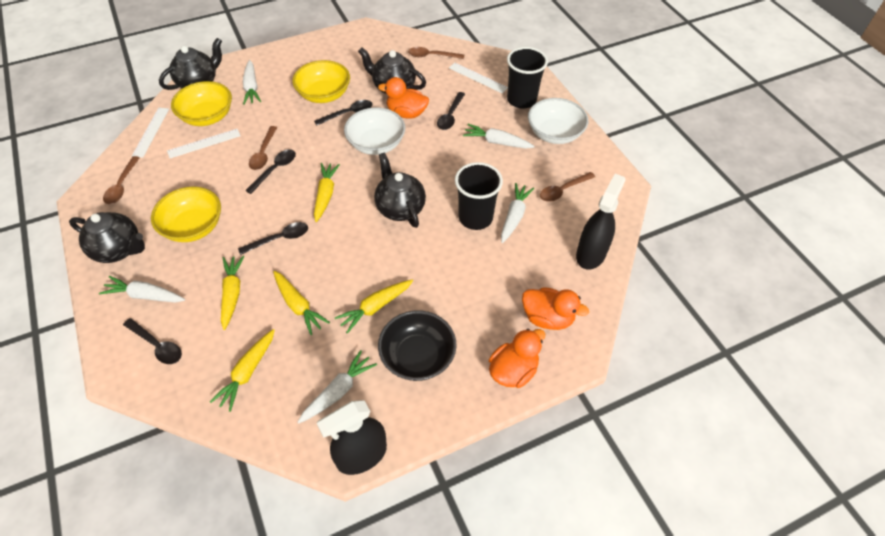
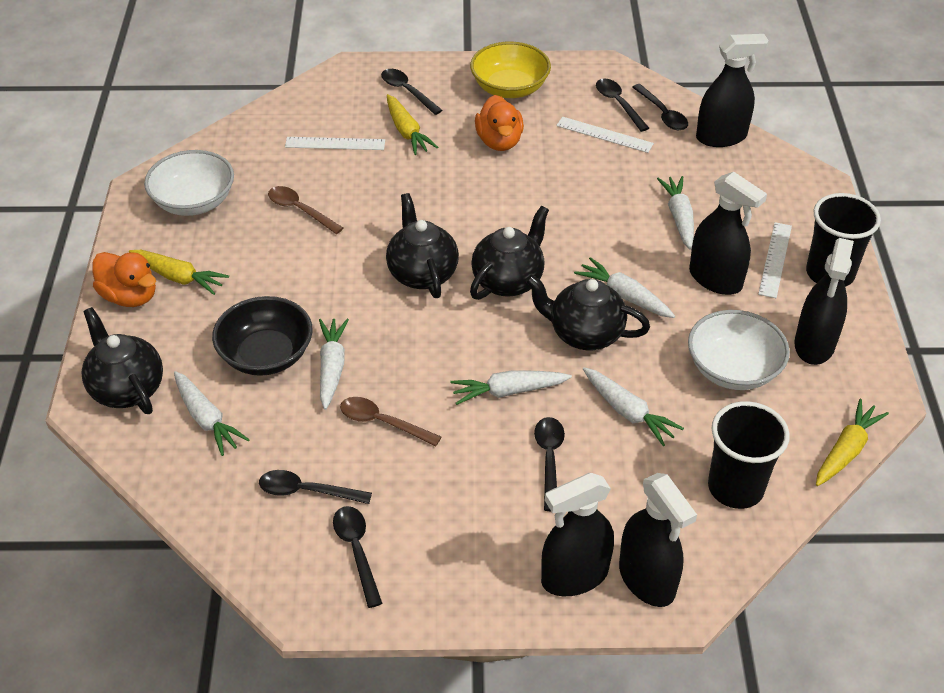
black spoon: [123,318,182,364] [238,222,308,255] [245,149,296,194] [314,100,373,126] [437,92,465,130] = 5 -> [259,470,372,504] [333,506,383,608] [381,69,442,115] [534,417,565,511] [596,78,649,132] [632,84,688,130] = 6
black spray bottle: [317,400,387,475] [576,174,625,270] = 2 -> [541,473,614,596] [619,473,697,607] [689,172,767,295] [696,34,769,147] [794,238,854,365] = 5
brown spoon: [103,156,140,204] [249,126,277,170] [408,47,464,59] [540,172,595,202] = 4 -> [268,186,343,234] [340,397,441,446] = 2
orange duck: [378,77,429,119] [489,329,545,388] [522,287,589,330] = 3 -> [92,252,156,307] [475,95,524,151] = 2
white carrot: [99,276,185,303] [243,60,261,105] [297,350,377,424] [463,124,534,149] [501,183,534,243] = 5 -> [174,371,250,456] [319,318,349,410] [450,371,572,405] [574,257,675,318] [583,367,684,446] [657,176,694,250] = 6
yellow bowl: [151,186,221,242] [171,81,232,126] [292,60,350,103] = 3 -> [470,42,551,98] = 1
yellow carrot: [210,329,275,412] [221,256,244,330] [273,271,330,335] [314,163,340,222] [335,280,413,334] = 5 -> [129,250,229,295] [387,94,438,155] [816,399,889,486] = 3

